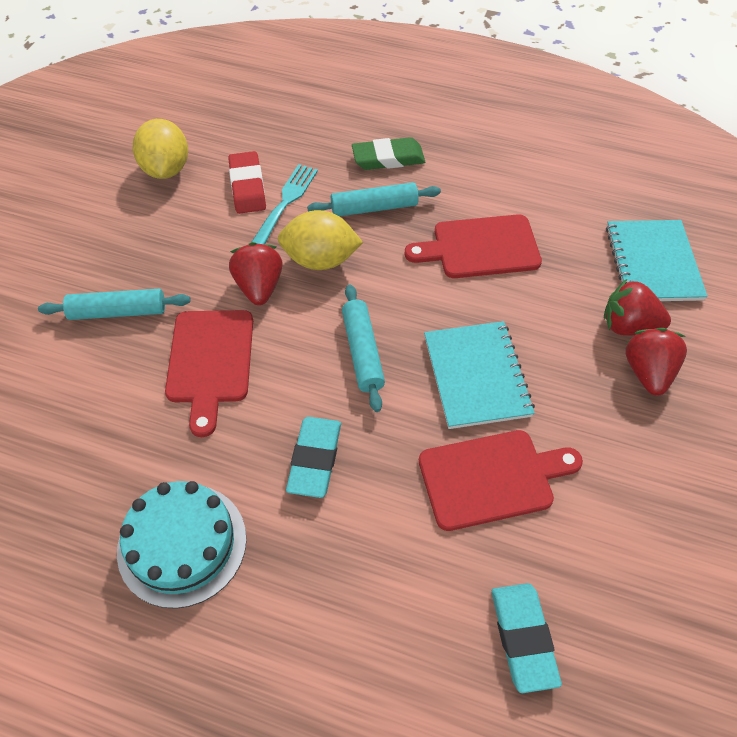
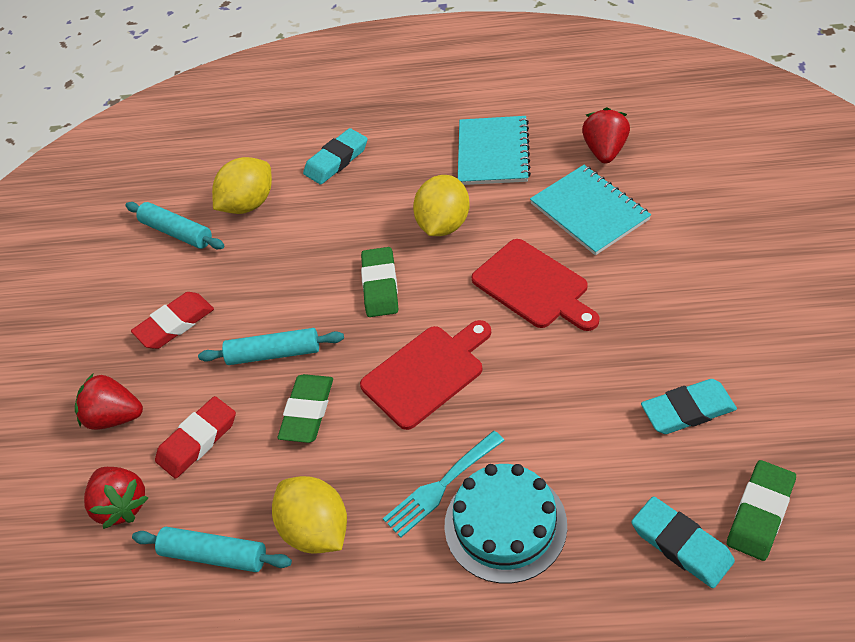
green eraser: [352,137,425,170] = 1 -> [277,374,333,443] [361,247,398,317] [727,460,796,561] = 3
red cutting board: [165,310,253,437] [405,214,542,278] [419,430,583,531] = 3 -> [360,320,491,430] [471,239,600,331] = 2
red eraser: [228,151,266,214] = 1 -> [131,292,214,349] [155,396,236,479] = 2
turquoise eraser: [286,417,341,498] [491,583,562,693] = 2 -> [303,128,368,185] [631,496,735,588] [641,379,737,434] = 3
yellow lemon: [133,119,188,179] [278,210,363,270] = 2 -> [212,157,272,214] [272,476,347,553] [413,175,470,236] = 3

